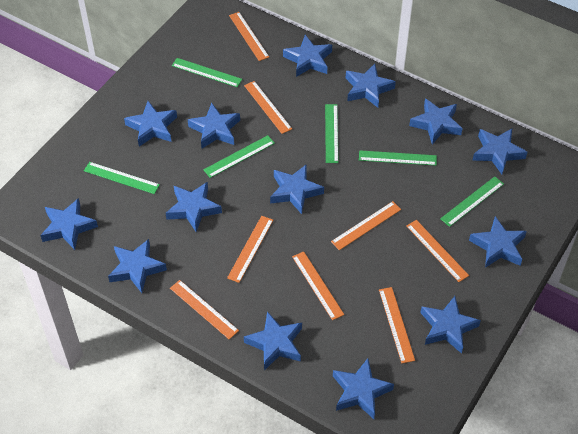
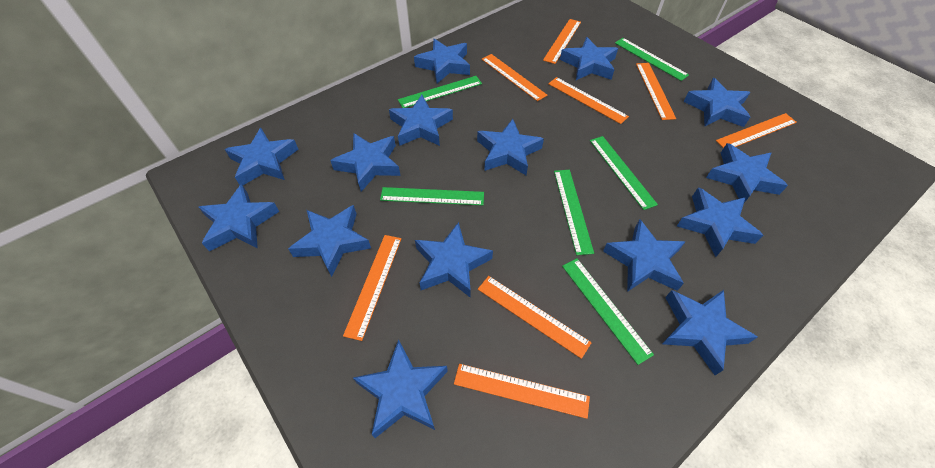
blue star: [40,198,98,250] [108,239,167,293] [124,101,177,147] [166,182,222,232] [188,103,240,148] [244,311,302,370] [270,164,324,214] [283,35,332,77] [333,358,394,419] [346,64,396,108] [409,98,463,145] [420,296,481,354] [469,216,527,268] [472,129,528,174] = 14 -> [199,184,279,251] [225,128,299,185] [288,205,371,277] [330,133,401,192] [353,340,448,438] [389,95,453,146] [414,39,470,83] [415,222,493,298] [477,119,544,175] [560,37,618,80] [603,219,685,292] [662,290,757,375] [677,187,763,257] [683,78,750,127] [706,143,788,203] = 15

